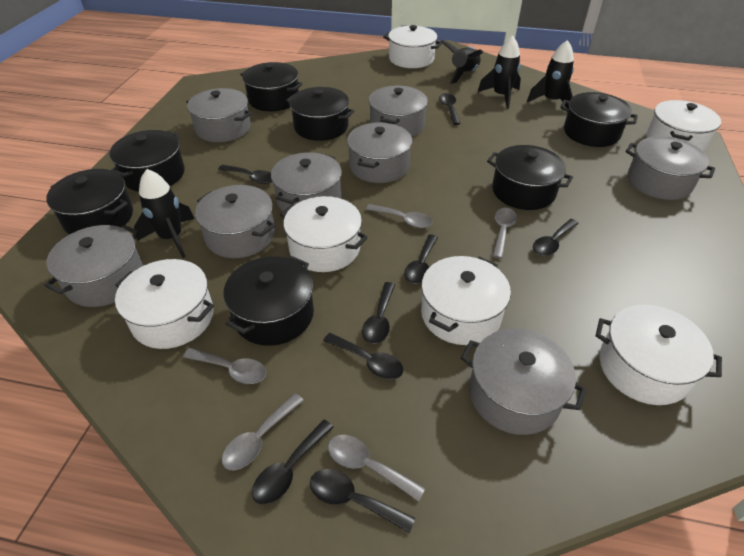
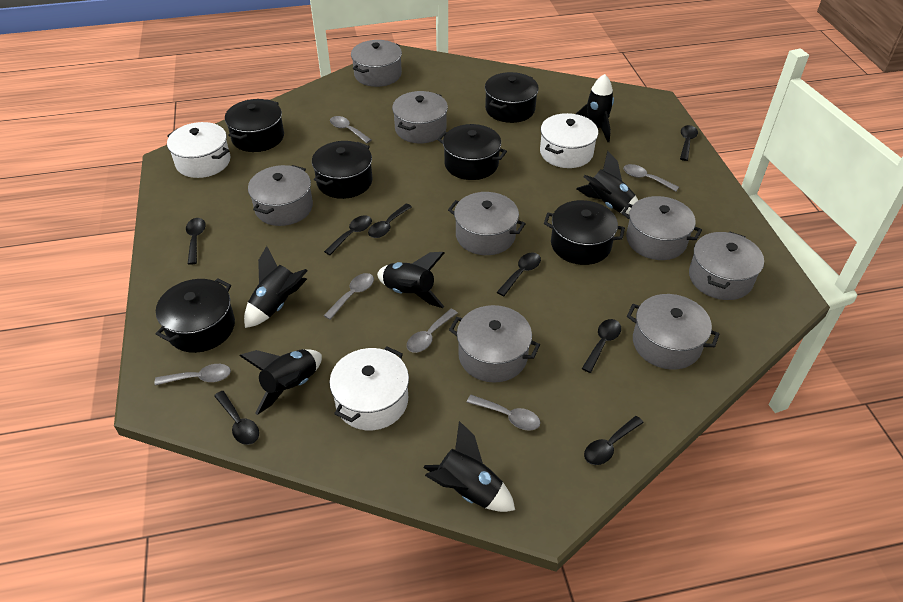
black pot: [46,169,133,234] [109,130,185,192] [223,256,314,346] [240,62,302,111] [286,87,354,141] [487,145,573,210] [560,92,638,147] = 7 -> [156,278,235,353] [225,99,284,152] [312,141,373,199] [437,124,507,180] [485,72,539,123] [544,200,625,265] = 6
black rocket: [134,169,194,258] [441,40,483,84] [478,36,521,109] [527,40,574,109] = 4 -> [240,349,322,415] [244,246,308,328] [377,252,444,308] [423,421,515,512] [576,74,614,142] [576,151,638,215] = 6
grey spoon: [183,348,266,384] [222,393,304,470] [328,435,425,502] [366,204,433,228] [493,208,517,259] = 5 -> [154,364,231,385] [323,273,374,320] [330,116,372,143] [407,309,458,353] [467,395,540,431] [623,164,679,191] = 6
white pot: [115,259,214,349] [280,196,368,272] [383,25,442,68] [421,256,511,345] [596,305,722,405] [646,100,721,152] = 6 -> [167,122,230,178] [329,346,409,430] [540,113,598,168] = 3

